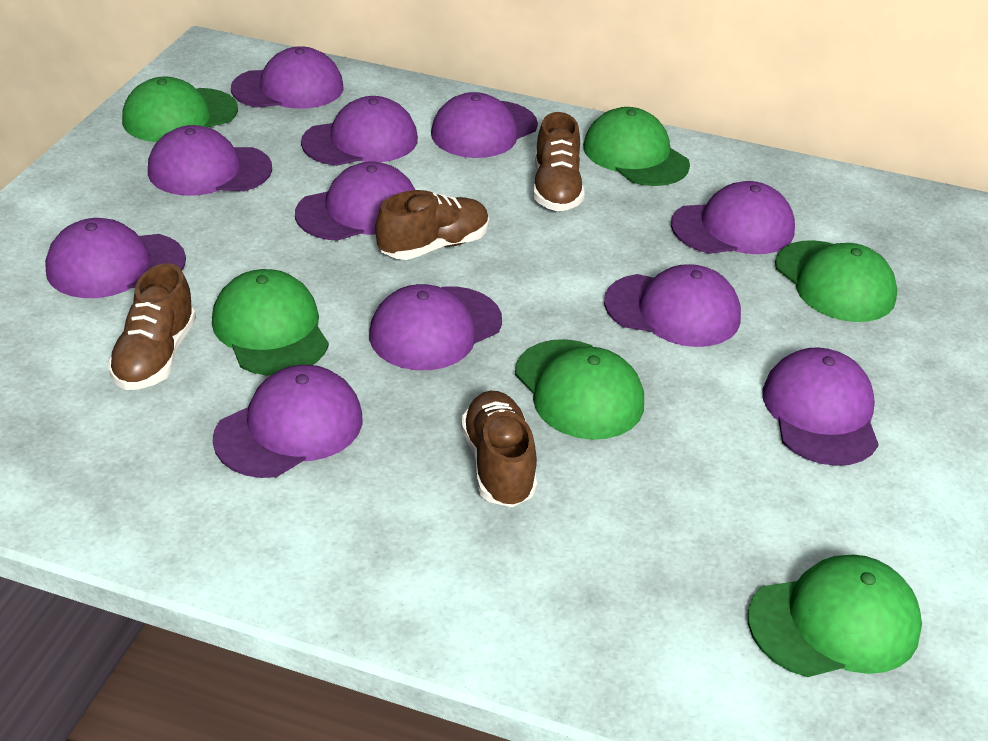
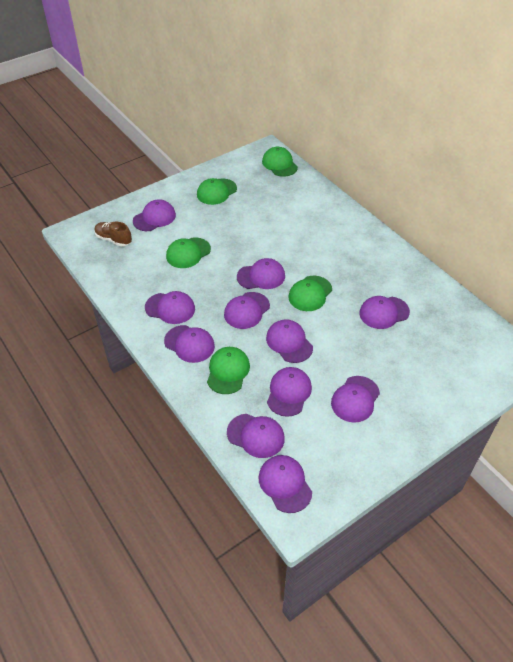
brown shoe: [107,263,196,390] [375,190,489,260] [461,391,537,507] [533,112,585,211] = 4 -> [94,222,132,247] = 1
green cap: [122,77,238,142] [212,269,329,375] [515,339,644,440] [583,107,690,186] [748,554,922,677] [775,240,897,322] = 6 -> [166,237,211,268] [197,178,237,205] [207,347,250,394] [262,147,298,177] [288,276,332,311] = 5

